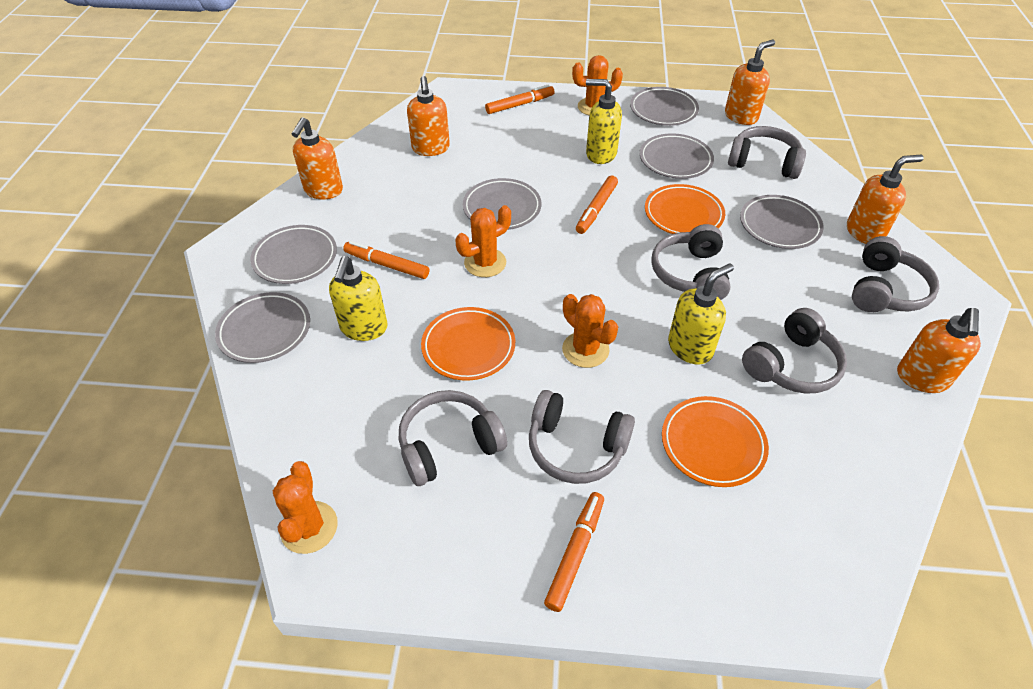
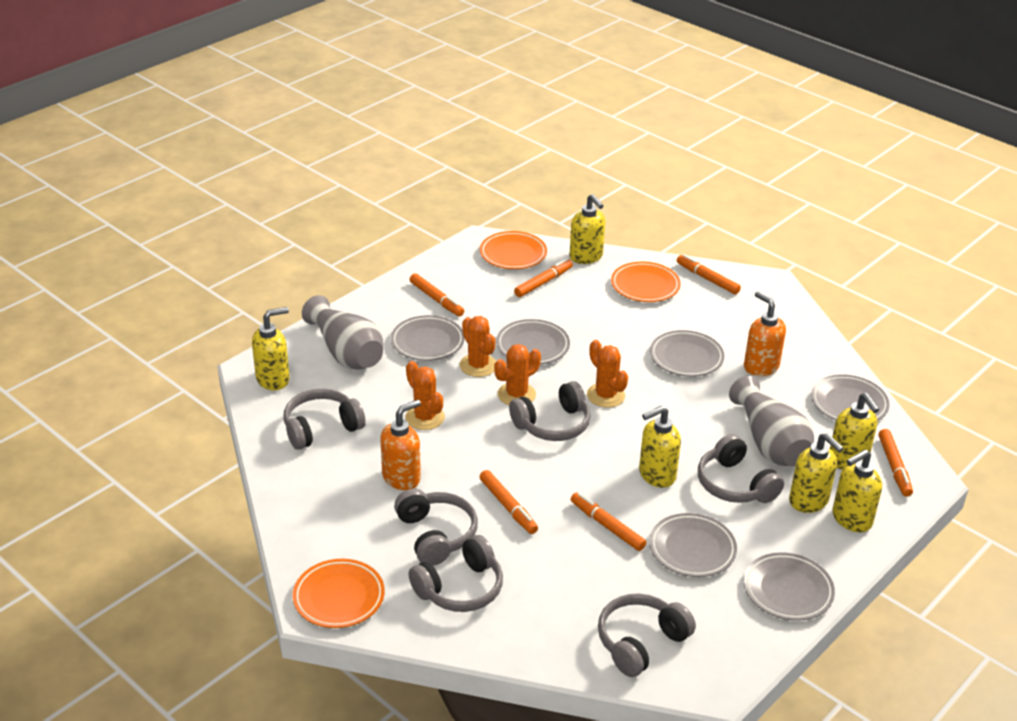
grey vase: none = 0 -> [302,295,383,370] [729,376,814,467] = 2
orange marker: [343,241,429,279] [485,85,554,114] [544,492,604,612] [576,175,618,234] = 4 -> [409,273,464,316] [480,470,538,534] [514,258,573,297] [571,492,647,551] [677,254,741,294] [879,429,913,496] = 6
orange soap dispenser: [292,117,343,199] [407,76,450,156] [725,40,775,125] [847,155,924,244] [897,308,981,393] = 5 -> [380,400,421,490] [744,291,786,376] = 2
yellow soap dispenser: [329,256,388,341] [586,79,622,164] [668,263,734,364] = 3 -> [252,307,290,390] [569,194,605,264] [639,406,681,488] [789,433,844,513] [830,393,879,470] [832,450,882,532] = 6

